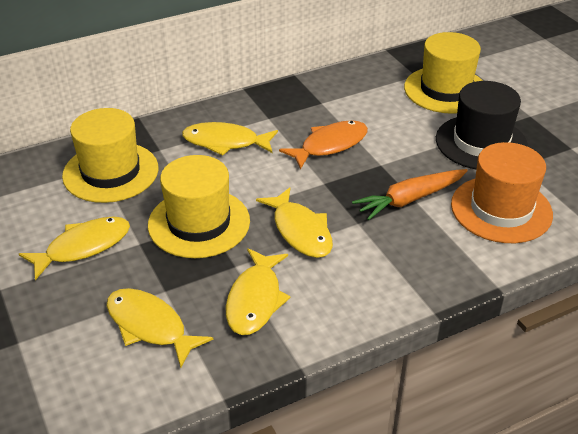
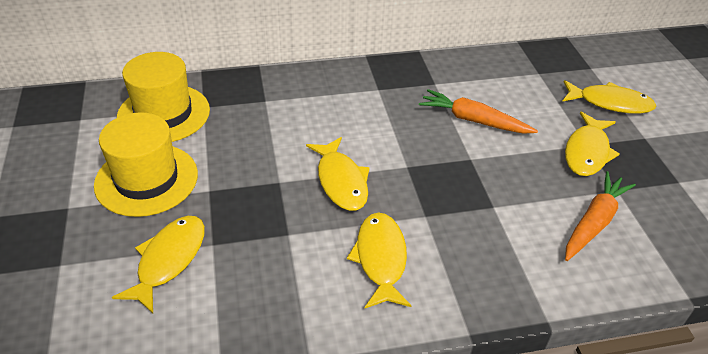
black hat: [436,81,528,169] = 1 -> none = 0
orange carrot: [352,169,468,220] = 1 -> [419,89,538,134] [565,171,636,261] = 2
orange fish: [279,120,368,170] = 1 -> none = 0
orange hat: [451,142,553,243] = 1 -> none = 0
yellow hat: [62,108,158,203] [148,155,250,258] [404,32,483,114] = 3 -> [94,112,198,217] [117,52,210,142] = 2

